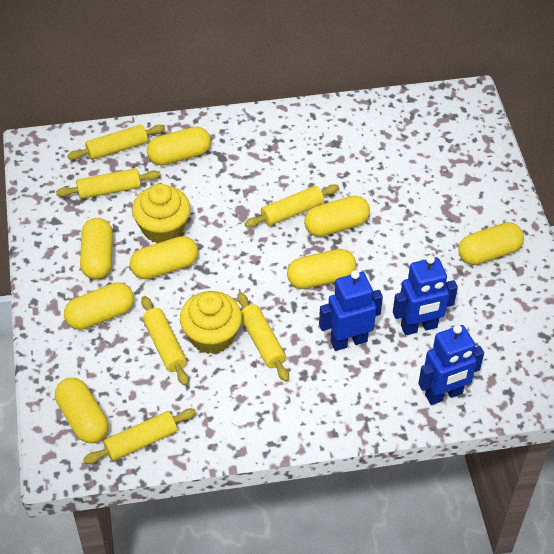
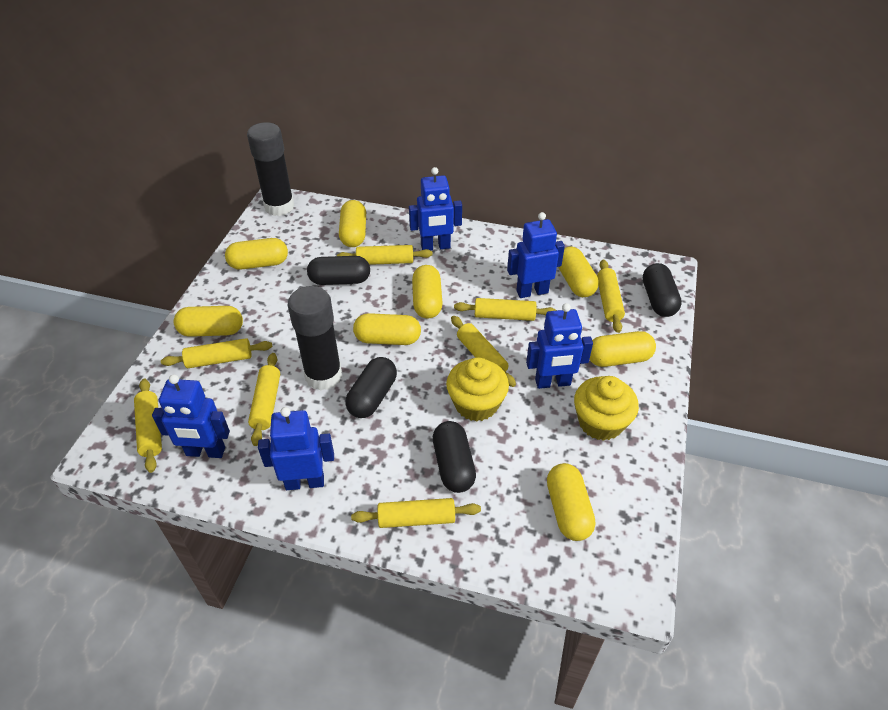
black capsule: none = 0 -> [307,256,370,285] [345,357,397,418] [433,421,476,493] [643,263,682,317] = 4
black glue stick: none = 0 -> [247,122,295,216] [288,286,342,391] = 2
blue robot: [319,270,383,351] [393,255,458,335] [418,325,484,405] = 3 -> [152,374,230,458] [258,407,334,490] [409,167,462,251] [507,212,565,298] [526,303,593,389] = 5
yellow rolling pin: [56,168,160,199] [67,124,165,160] [83,409,196,464] [141,296,189,386] [237,292,289,382] [244,184,339,228] = 6 -> [134,379,162,473] [161,338,272,368] [248,353,280,446] [337,245,433,265] [351,498,481,528] [451,316,516,387] [454,298,557,321] [597,260,625,333] = 8

